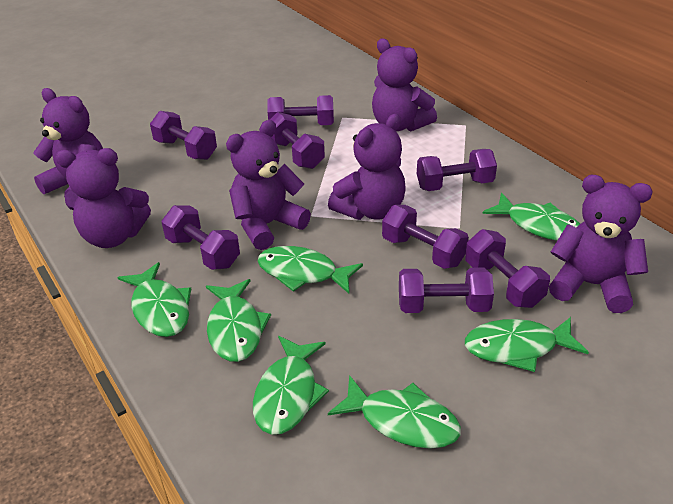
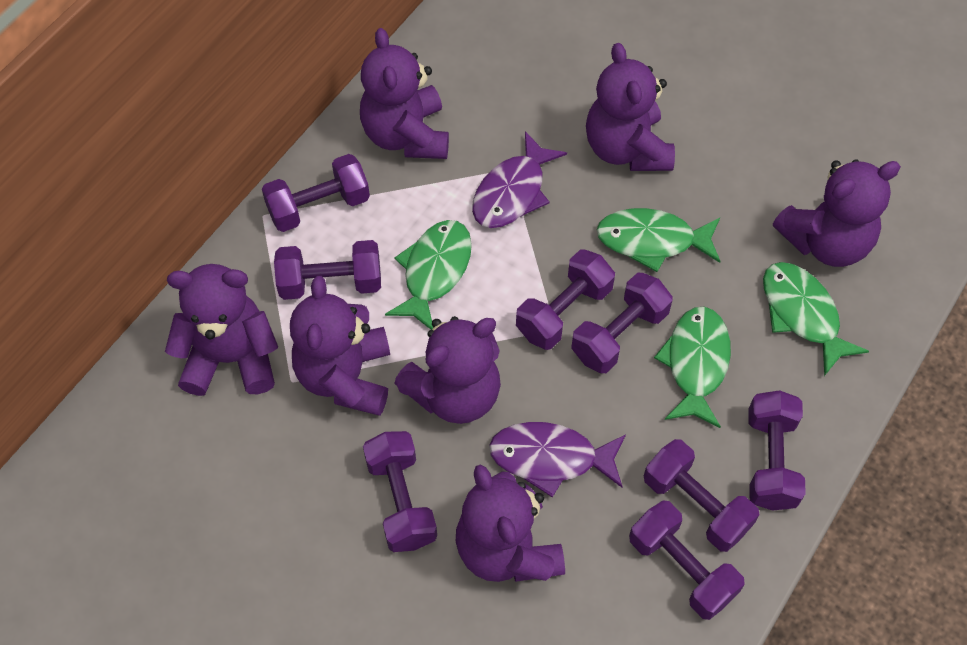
green fish: [117,262,191,337] [206,279,271,362] [253,336,329,435] [257,246,363,294] [328,375,461,449] [465,317,589,372] [482,192,580,241] = 7 -> [385,220,472,330] [596,208,720,272] [654,307,731,428] [763,262,869,376] = 4
purple fish: none = 0 -> [472,131,567,228] [489,422,626,498] = 2
purple teddy bear: [33,88,103,197] [55,148,151,248] [226,120,311,250] [328,114,405,220] [372,39,437,132] [549,175,652,313] = 6 -> [165,264,278,396] [290,276,390,416] [360,28,449,159] [394,316,501,424] [456,465,565,582] [586,43,675,171] [773,159,901,267] = 7

